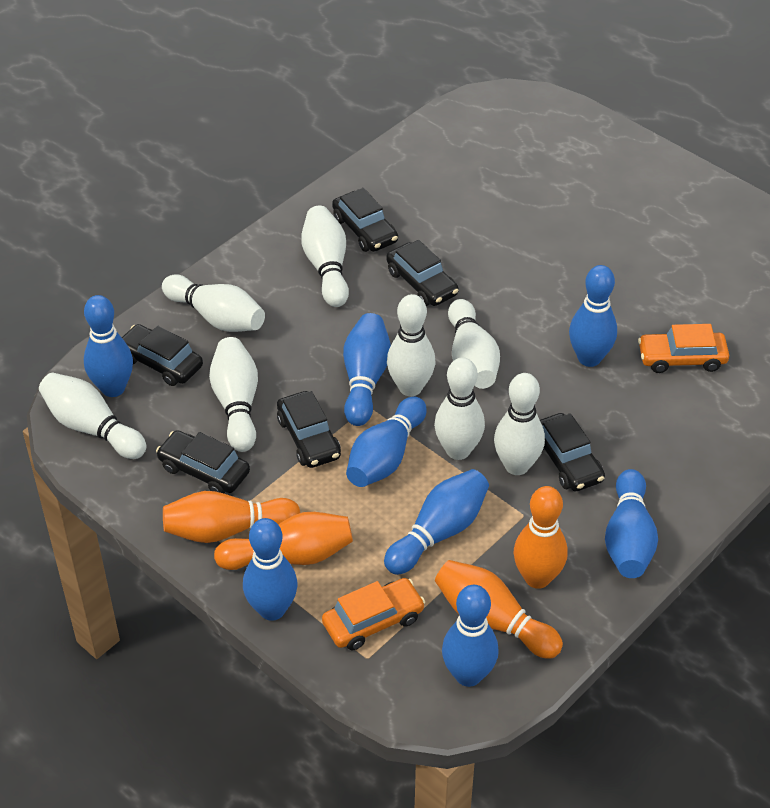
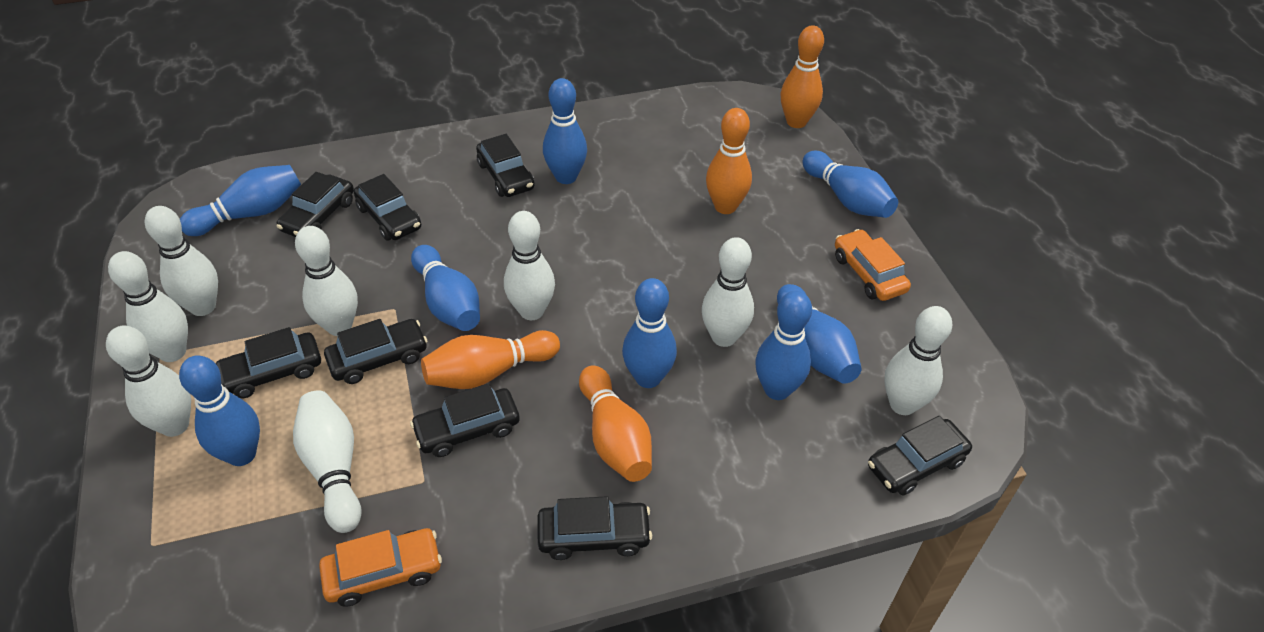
black car: [122,324,203,386] [156,430,250,493] [277,391,341,468] [332,188,398,252] [386,240,459,306] [540,413,605,491] = 6 -> [216,327,321,398] [276,172,354,237] [324,319,428,384] [354,174,421,241] [410,383,520,457] [476,134,534,197] [538,496,652,560] [868,416,972,496] = 8

